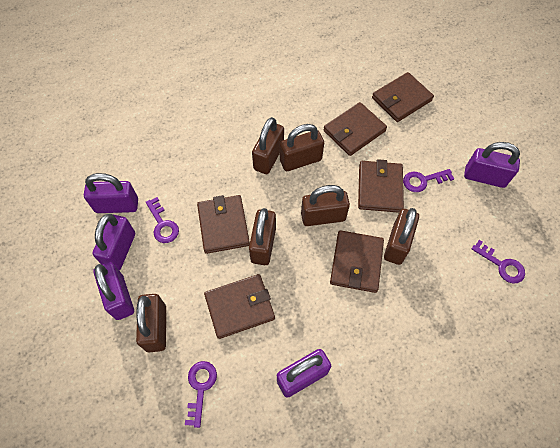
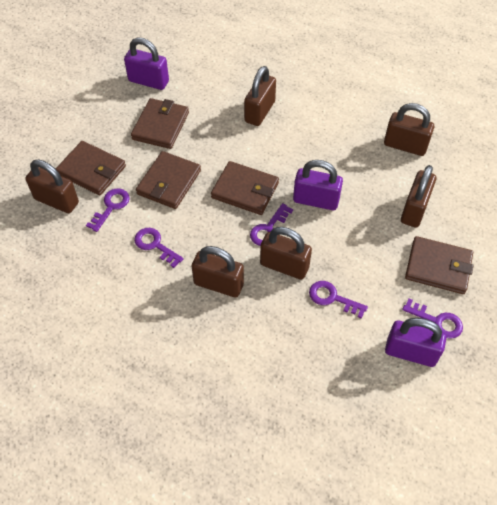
brown wallet: [197,195,250,254] [204,274,275,339] [324,102,387,156] [330,230,384,293] [358,159,404,213] [372,72,434,122] = 6 -> [56,141,126,195] [131,98,189,149] [136,151,201,209] [211,161,279,215] [405,236,474,294] = 5
purple key: [146,197,179,243] [185,361,217,428] [403,169,454,192] [472,240,525,283] = 4 -> [86,188,130,232] [134,228,184,268] [250,203,293,246] [309,281,368,319] [402,298,463,339] = 5
purple padlock: [84,173,138,213] [92,214,135,270] [93,262,134,320] [277,349,331,398] [464,142,520,188] = 5 -> [124,38,169,90] [293,160,343,210] [385,318,446,367] = 3

